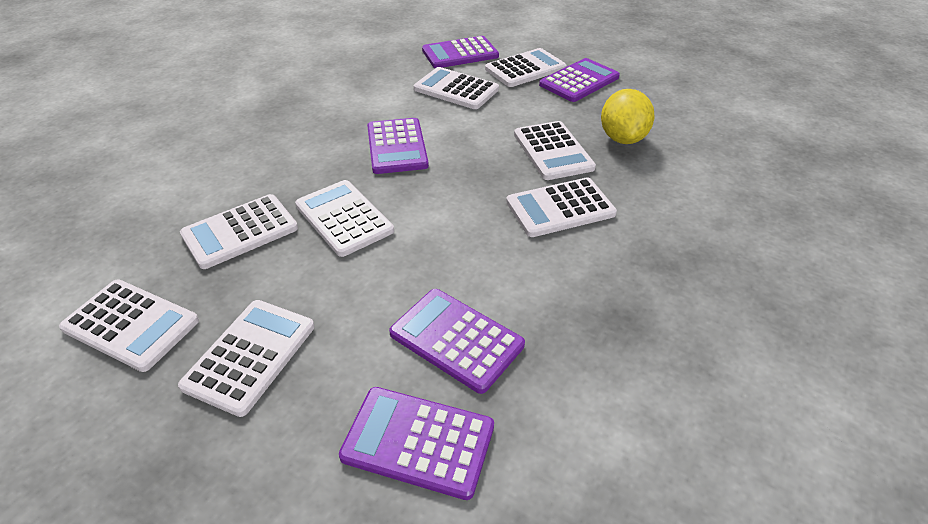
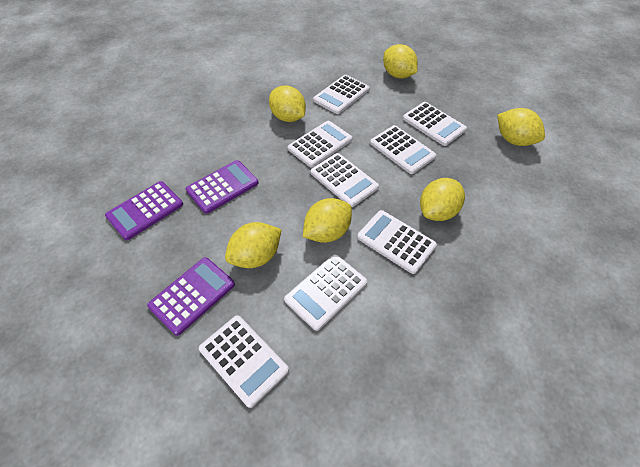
purple calculator: [339,387,494,500] [367,118,429,174] [389,289,525,394] [422,36,499,68] [539,58,620,102] = 5 -> [105,181,183,240] [147,257,235,336] [186,160,259,214] = 3
yellow lemon: [601,89,655,144] = 1 -> [225,222,282,268] [269,86,306,122] [303,198,352,243] [383,44,418,78] [420,178,465,221] [497,108,545,146] = 6

